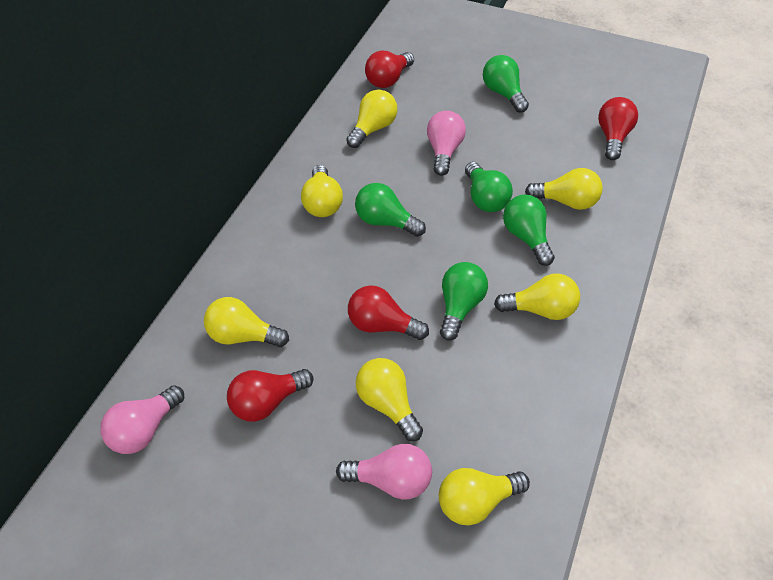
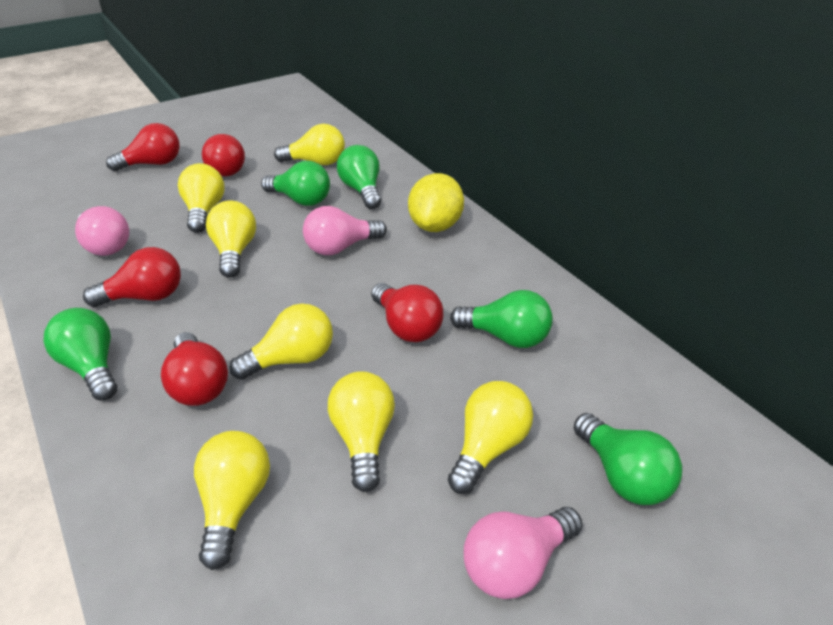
red light bulb: [227,369,313,422] [348,285,429,340] [365,51,414,88] [598,97,638,160] = 4 -> [83,247,181,307] [106,123,180,171] [161,332,228,406] [202,134,245,177] [371,283,443,342] = 5
yellow lemon: none = 0 -> [408,173,464,232] = 1

